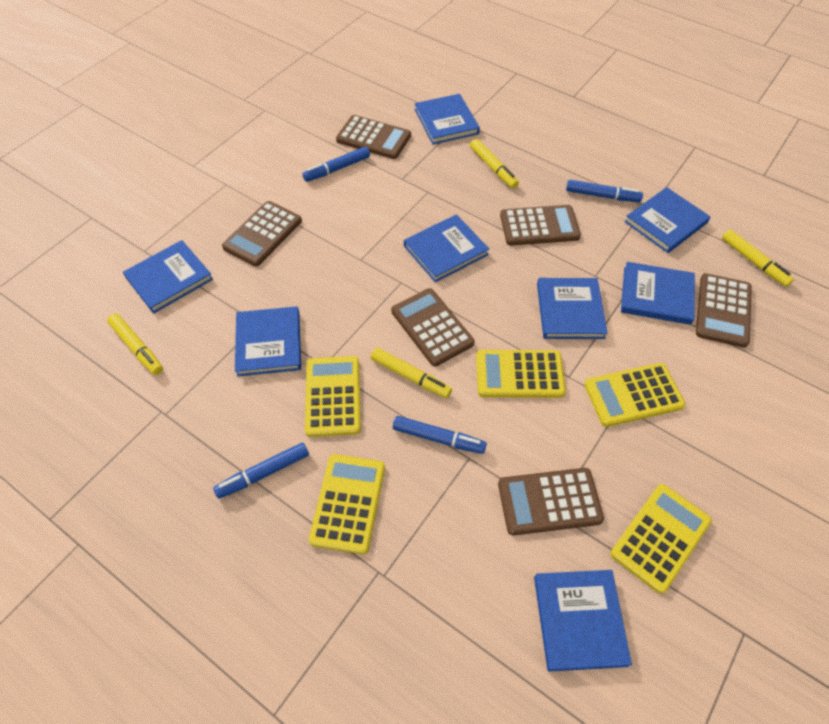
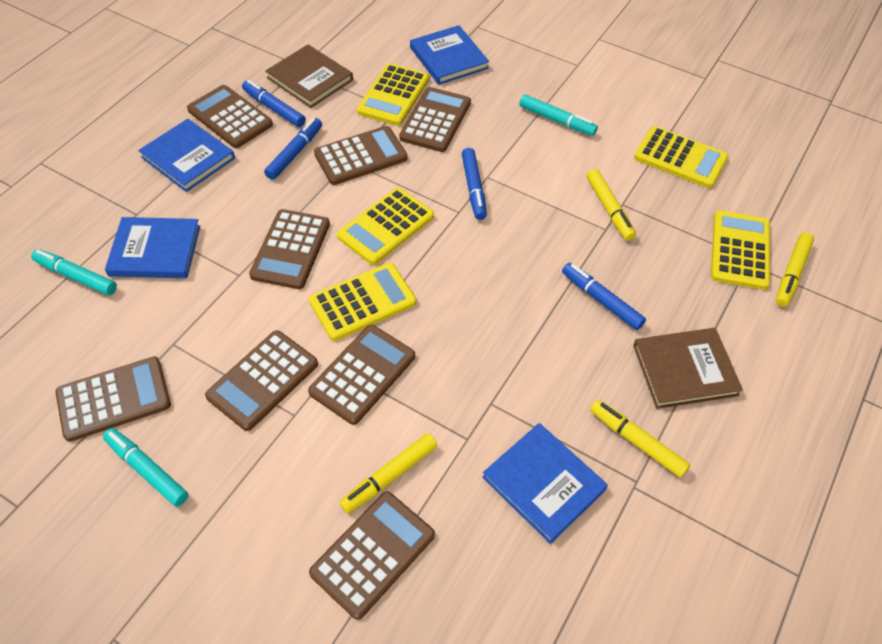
blue book: [123,240,213,313] [235,306,301,376] [404,214,489,282] [415,94,480,144] [534,570,632,672] [537,278,608,339] [621,262,695,325] [625,187,710,253] = 8 -> [105,217,200,278] [138,119,235,192] [410,25,489,85] [482,423,608,544] = 4
brown book: none = 0 -> [265,44,353,108] [633,328,743,409] = 2
brown calculator: [222,201,302,266] [336,115,411,159] [391,288,475,366] [498,468,604,535] [500,205,581,246] [696,273,752,348] = 6 -> [56,356,171,442] [187,85,273,148] [205,330,318,431] [249,209,330,289] [308,325,415,425] [309,492,435,620] [314,126,408,185] [399,87,471,152] = 8
turquoise marker: none = 0 -> [31,249,117,295] [103,428,188,507] [519,95,598,136] = 3

